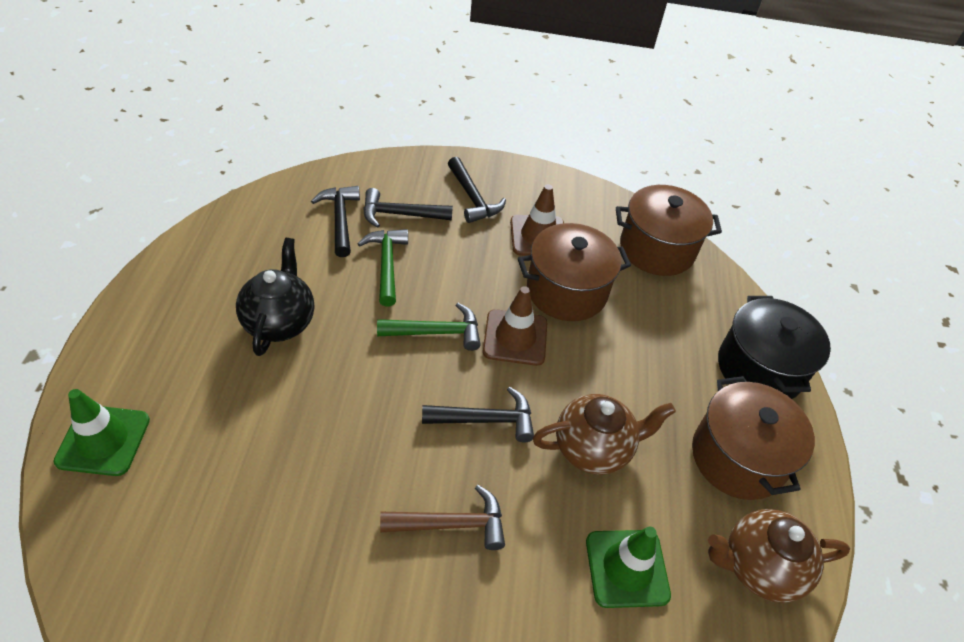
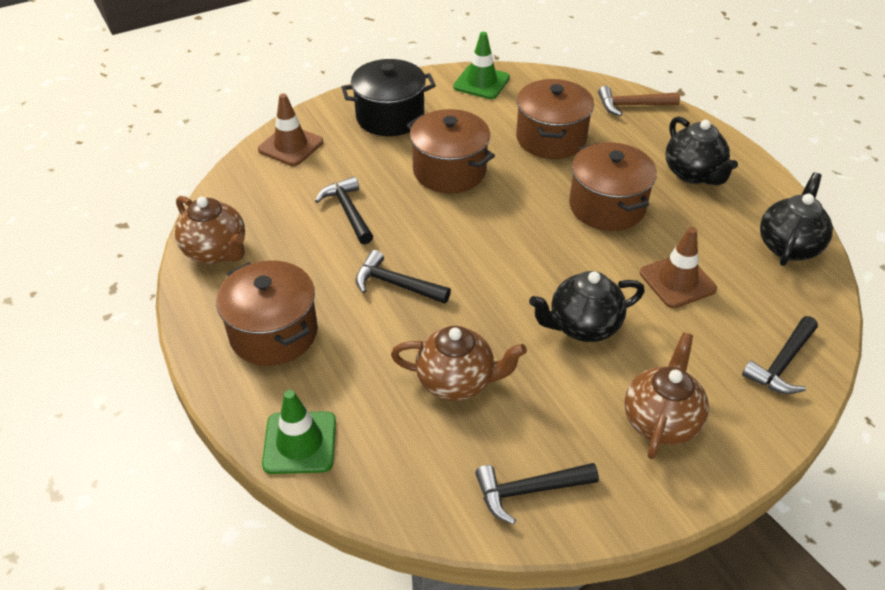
black teapot: [236,238,314,356] = 1 -> [529,271,645,342] [666,116,738,185] [760,172,833,266] = 3
brown pot: [518,223,631,321] [616,185,722,276] [692,376,815,500] = 3 -> [216,260,318,366] [407,109,495,193] [516,79,594,159] [569,142,657,231] = 4
brown teapot: [533,394,676,475] [708,509,850,603] = 2 -> [175,196,245,264] [391,326,527,401] [624,332,709,459] = 3
green hammer: [358,229,408,306] [377,303,481,351] = 2 -> none = 0

